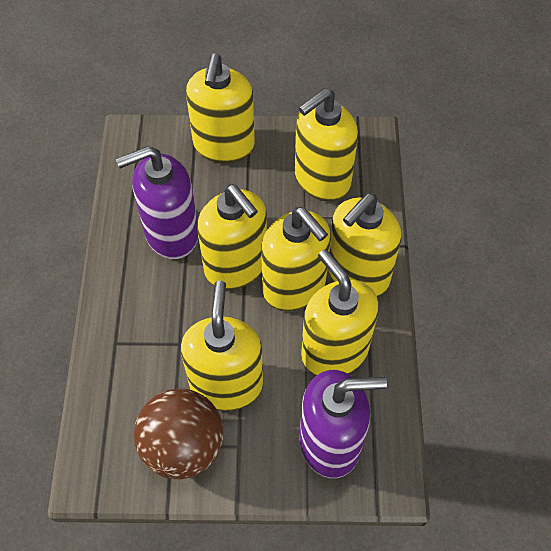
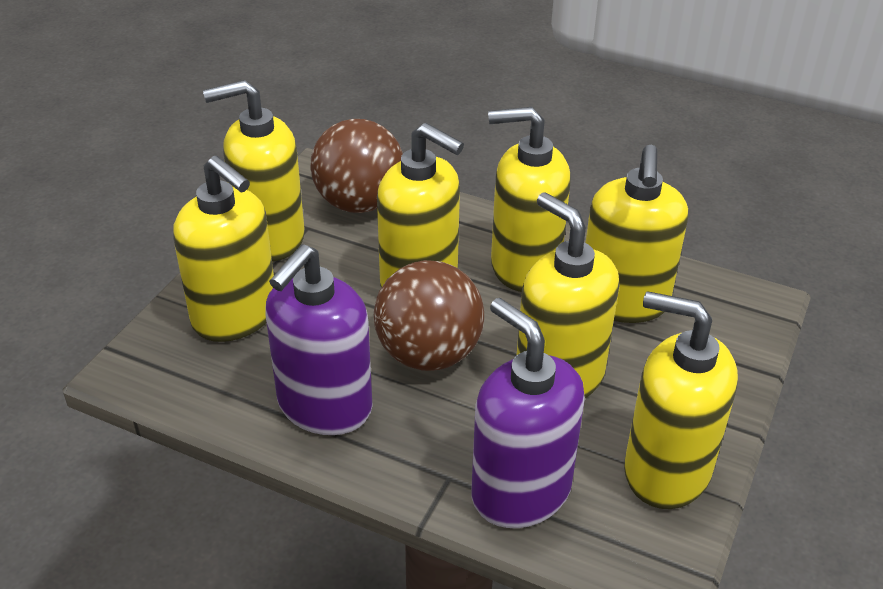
brown ball: [134,388,223,480] = 1 -> [310,119,403,213] [374,260,484,371] = 2

